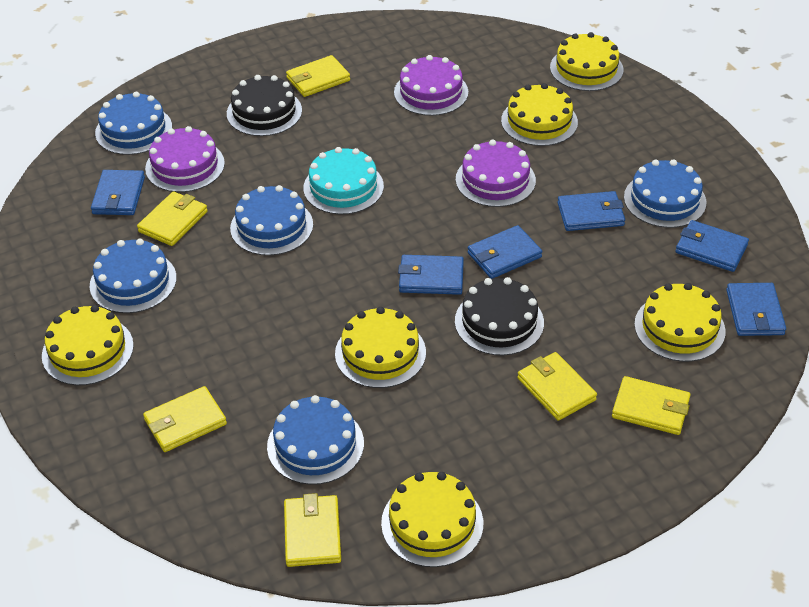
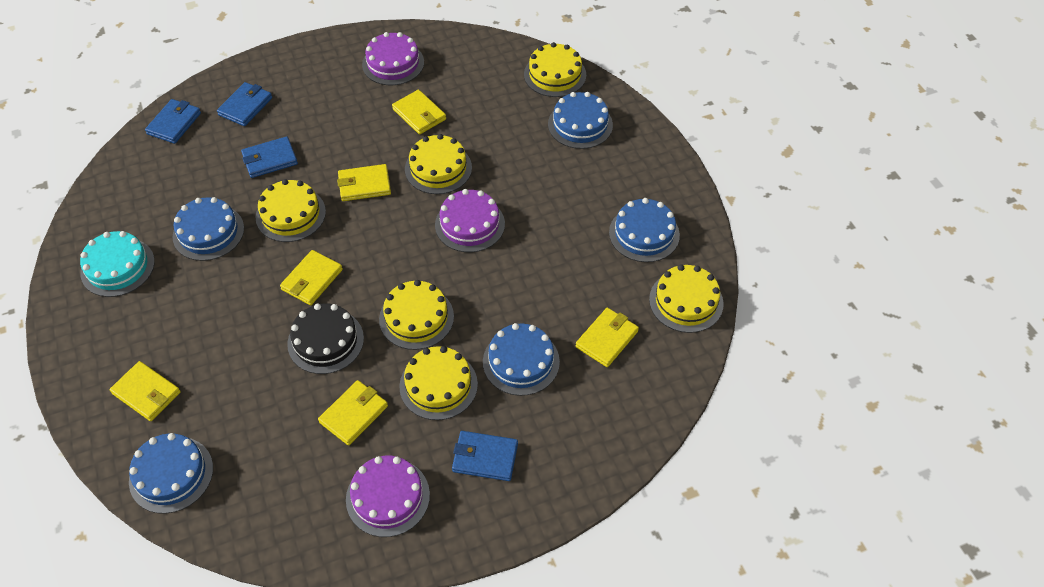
black cake: [227,75,302,136] [455,277,544,356] = 2 -> [287,303,364,374] = 1
blue wallet: [91,170,145,215] [398,255,464,295] [468,225,542,279] [557,191,625,231] [675,220,749,272] [726,283,786,336] = 6 -> [145,99,201,144] [217,82,272,126] [241,136,298,178] [452,431,518,481] = 4

